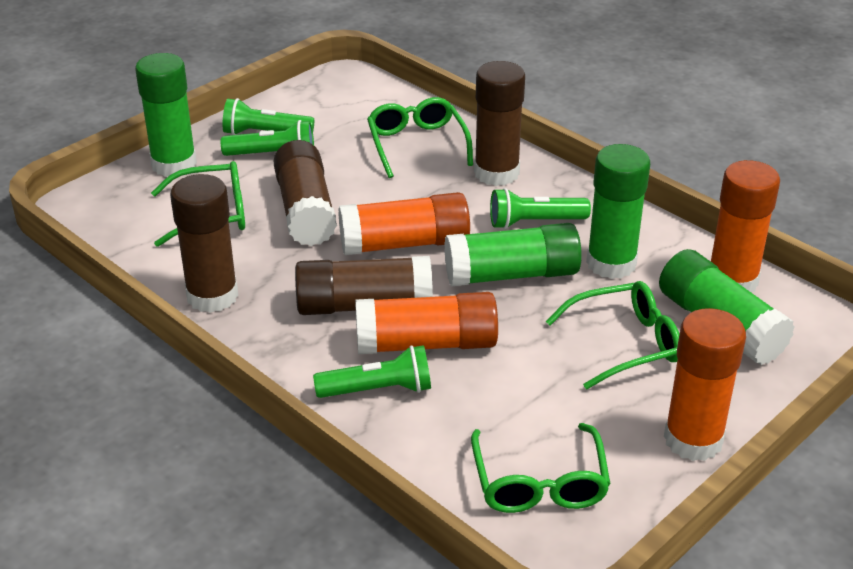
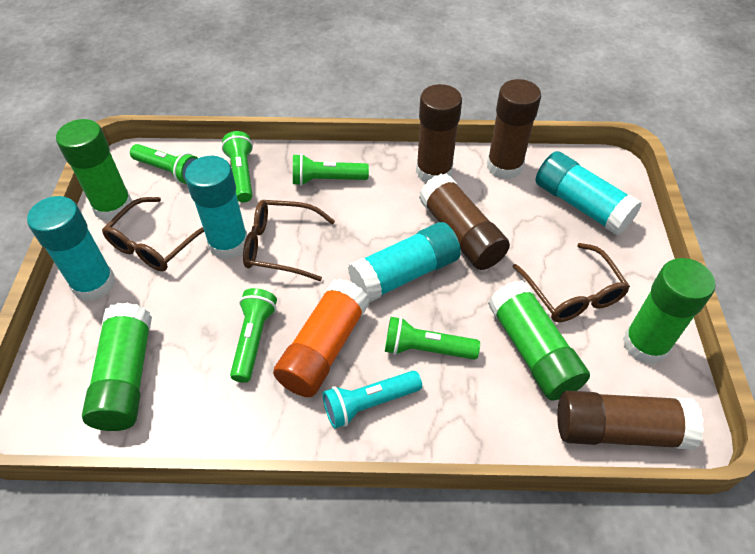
brown glasses: none = 0 -> [102,197,204,271] [243,200,335,281] [513,243,630,322] = 3
green flashlight: [221,120,314,156] [223,98,314,135] [313,345,431,398] [490,188,591,229] = 4 -> [130,144,198,184] [222,131,253,202] [230,288,277,383] [293,154,369,186] [385,317,480,359] = 5
green glasses: [151,161,245,247] [367,97,473,178] [471,423,610,513] [546,281,679,389] = 4 -> none = 0
orange glue stick: [338,192,470,255] [355,292,498,354] [664,308,746,461] [711,160,780,292] = 4 -> [273,278,369,397] = 1
turquoise flashlight: none = 0 -> [322,371,422,429] = 1
turquoise glue stick: none = 0 -> [27,196,115,301] [185,156,248,260] [348,222,461,303] [536,151,642,235] = 4

